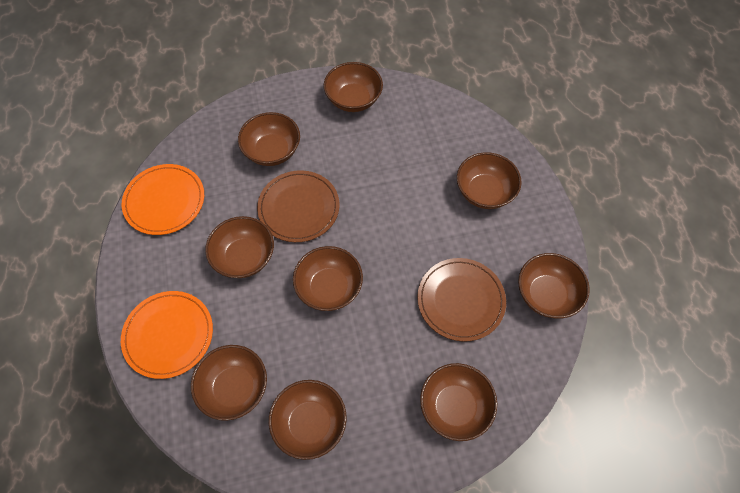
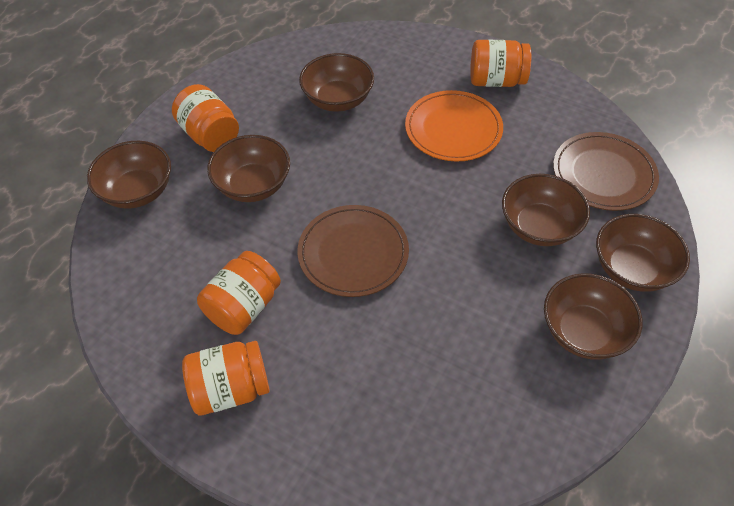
brown bowl: [191,345,267,421] [205,216,274,278] [238,112,300,166] [269,380,347,460] [293,246,363,311] [324,62,383,112] [420,363,497,441] [457,152,522,209] [518,253,590,319] = 9 -> [87,141,171,209] [207,135,290,202] [299,53,374,112] [502,174,590,246] [544,273,643,360] [596,214,690,292] = 6
orange jar: none = 0 -> [172,84,239,152] [182,341,270,415] [197,251,281,335] [470,40,531,87] = 4
orange plate: [121,291,213,379] [122,164,204,235] = 2 -> [405,90,503,162] = 1

